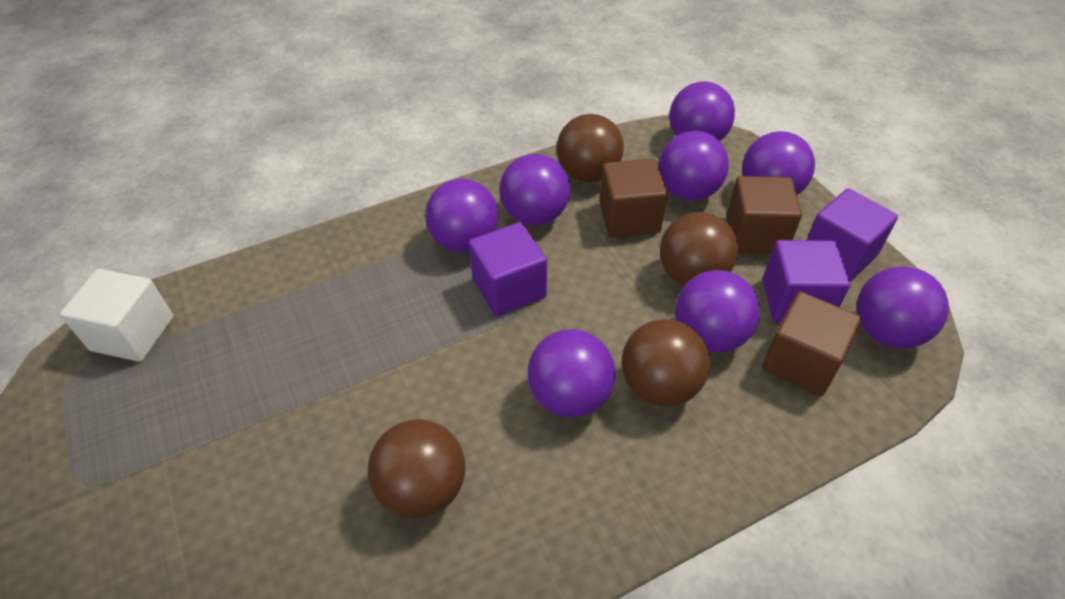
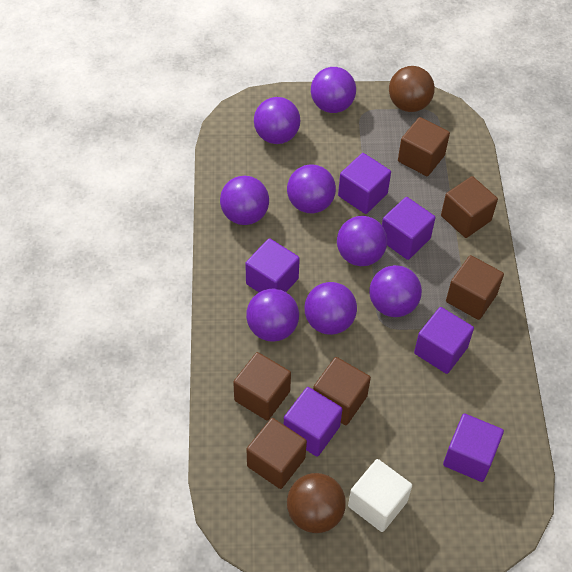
brown ball: [368,419,466,518] [557,114,624,182] [622,319,710,406] [660,212,738,286] = 4 -> [287,473,346,533] [389,66,435,112] = 2
brown cube: [599,159,668,237] [726,176,802,253] [762,291,861,396] = 3 -> [233,352,291,421] [246,418,307,489] [313,357,371,425] [398,117,450,176] [441,176,498,238] [446,255,504,320] = 6
purple cube: [469,222,547,316] [763,240,850,322] [807,188,898,281] = 3 -> [245,238,300,292] [284,387,342,457] [338,153,391,214] [382,197,435,260] [414,307,474,374] [443,414,504,482] = 6

